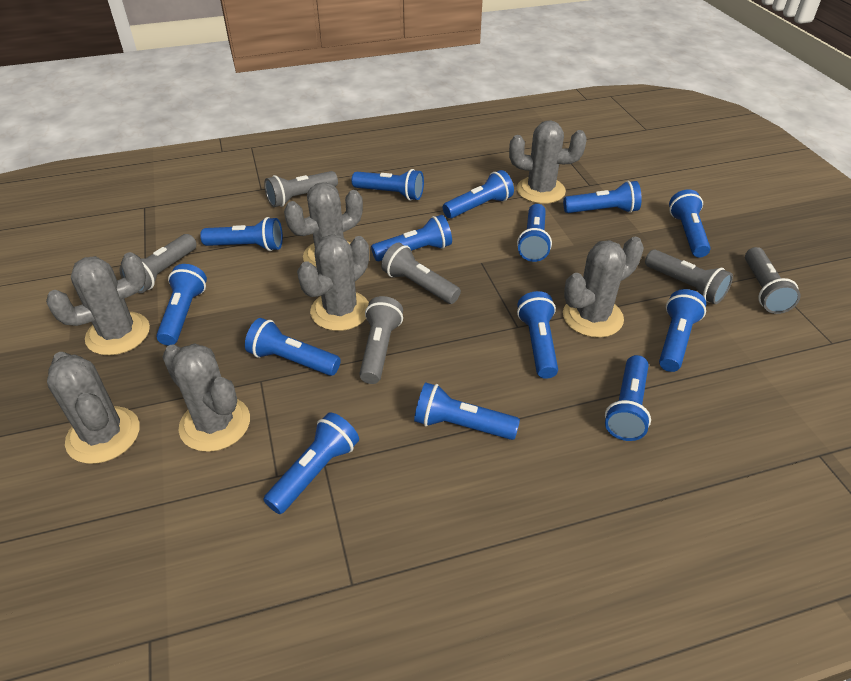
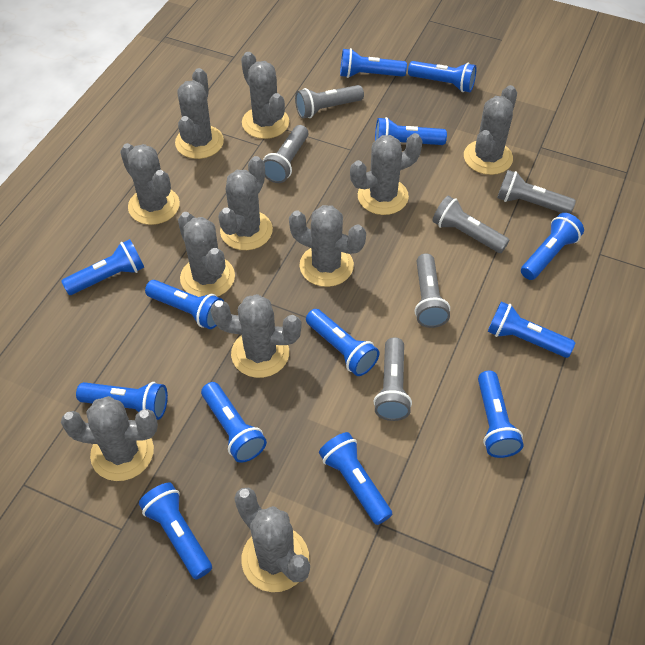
blue flashlight: [156,264,207,346] [200,217,283,251] [245,318,341,376] [263,412,359,514] [352,169,424,201] [371,215,452,261] [414,382,520,440] [443,170,514,218] [517,204,552,262] [517,291,558,379] [563,181,642,213] [605,355,651,441] [659,289,706,372] [669,189,711,258] = 14 -> [61,239,144,295] [76,382,168,420] [139,483,212,579] [145,280,224,329] [201,382,267,463] [306,309,379,376] [319,432,392,525] [340,48,407,78] [375,117,447,145] [408,61,477,92] [478,371,524,458] [488,301,575,358] [521,213,584,280] = 13
grey cactus: [46,252,150,355] [47,352,140,464] [162,343,250,452] [284,182,363,268] [297,234,369,331] [509,120,587,204] [563,237,644,338] = 7 -> [61,396,158,481] [120,143,180,225] [175,68,224,159] [178,212,235,297] [211,294,302,378] [218,156,273,250] [234,488,310,592] [241,52,289,139] [289,205,366,287] [350,133,423,215] [464,85,517,175] = 11

